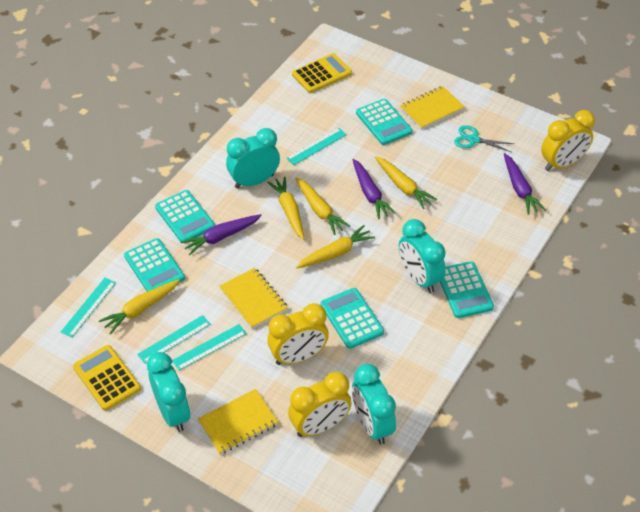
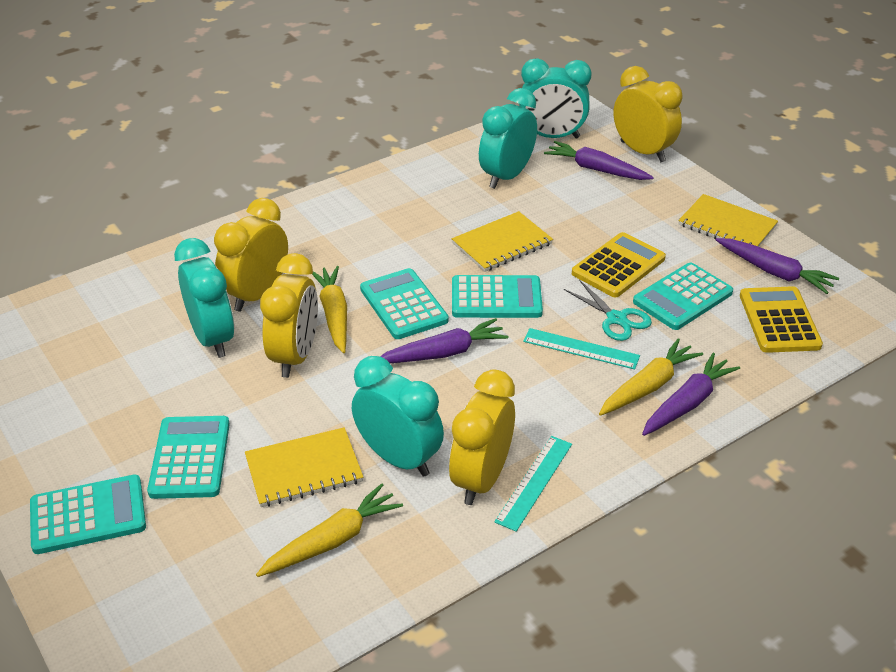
purple carrot: [180,214,262,256] [352,159,396,219] [504,153,546,215] = 3 -> [380,318,508,363] [544,141,654,180] [642,353,740,436] [716,238,839,294] = 4
turquoise ruler: [61,278,116,337] [137,315,211,364] [172,324,247,371] [286,128,347,165] = 4 -> [495,436,572,532] [523,328,640,369] = 2
yellow carrot: [99,279,180,334] [267,177,304,240] [295,177,350,235] [296,225,375,268] [375,156,438,209] = 5 -> [256,483,403,577] [312,266,347,353] [599,338,703,416] = 3
yellow clock: [267,303,329,365] [288,372,352,437] [541,110,595,171] = 3 -> [214,198,288,312] [260,253,318,378] [449,369,515,505] [613,66,683,162] = 4

